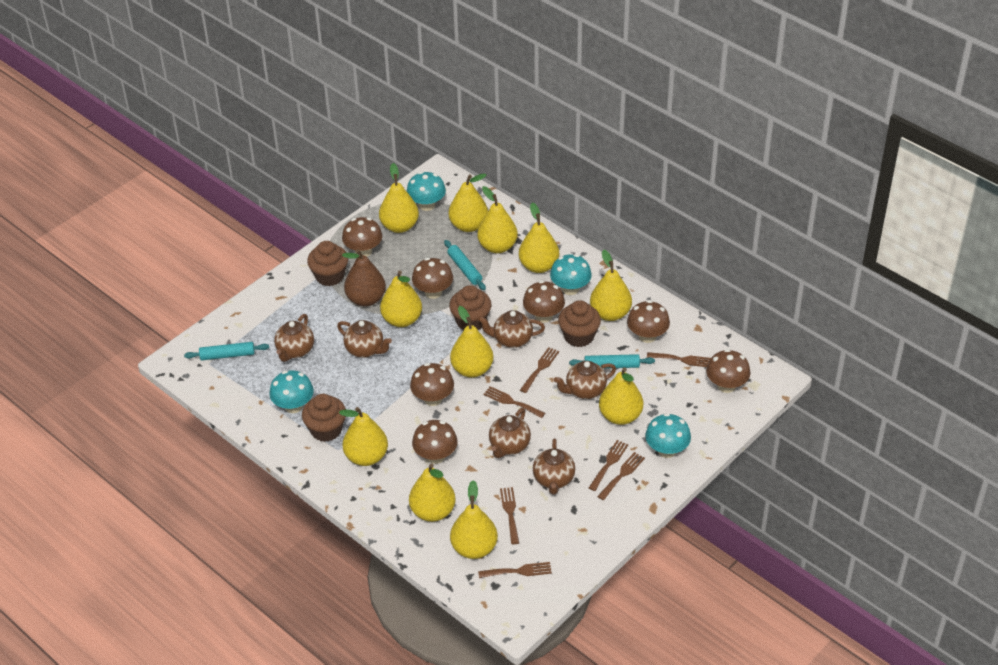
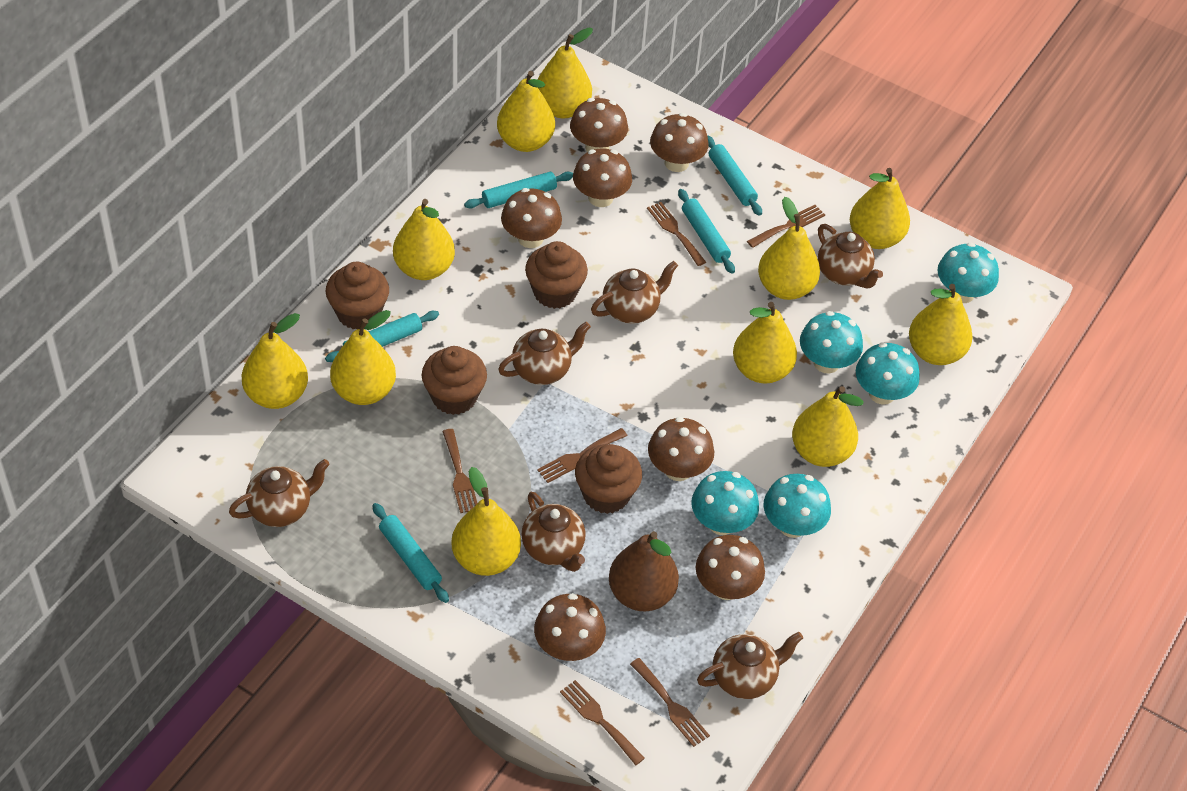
brown fork: [478,562,552,578] [483,386,545,418] [500,487,519,544] [520,347,559,393] [589,440,628,491] [597,452,645,500] [647,352,711,367] = 7 -> [442,429,477,513] [537,428,627,483] [560,680,645,766] [630,658,710,747] [647,202,706,266] [747,205,825,248] = 6
turquoise mushroom: [269,370,314,413] [407,172,446,211] [550,254,592,295] [645,413,691,458] = 4 -> [692,471,759,535] [763,474,831,538] [800,311,863,373] [856,342,920,405] [937,242,999,303] = 5
turquoise rolling pin: [184,342,269,361] [444,240,486,290] [569,354,655,369] = 3 -> [325,311,439,362] [372,503,449,603] [464,172,573,208] [678,189,735,273] [707,135,762,216] = 5

